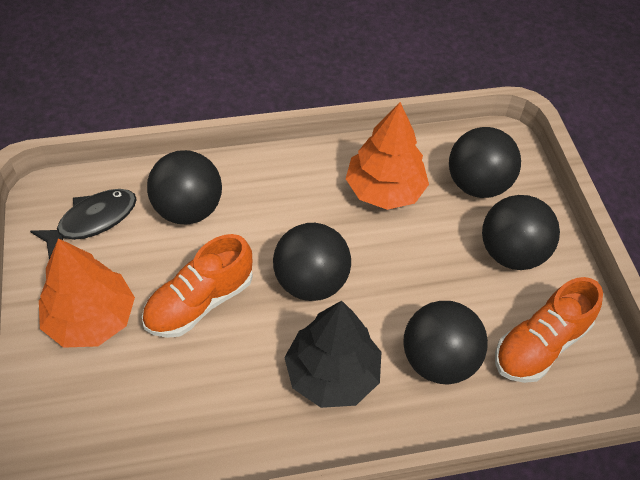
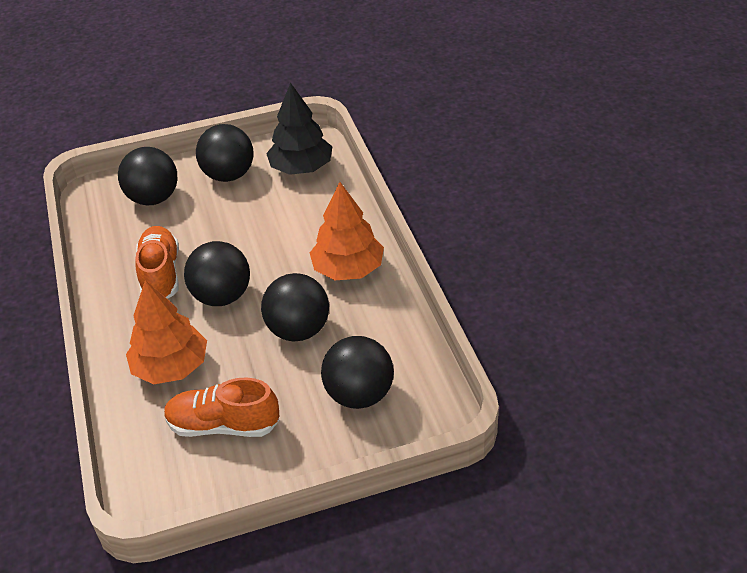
black fish: [30,189,137,259] = 1 -> none = 0

